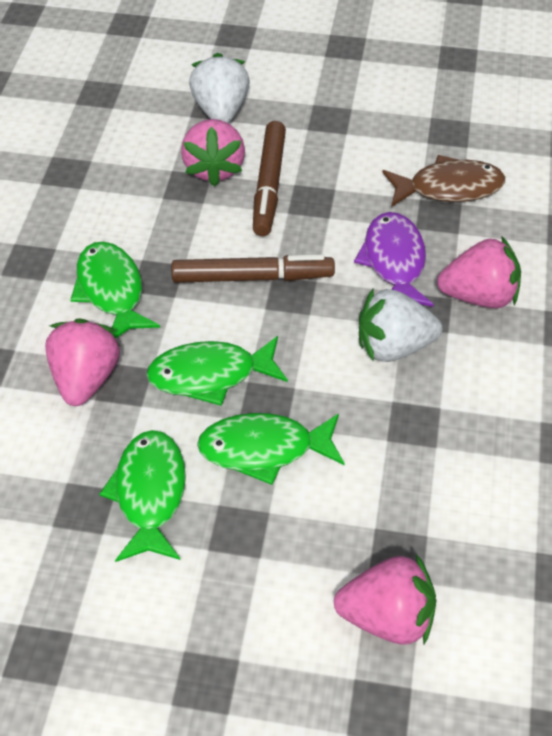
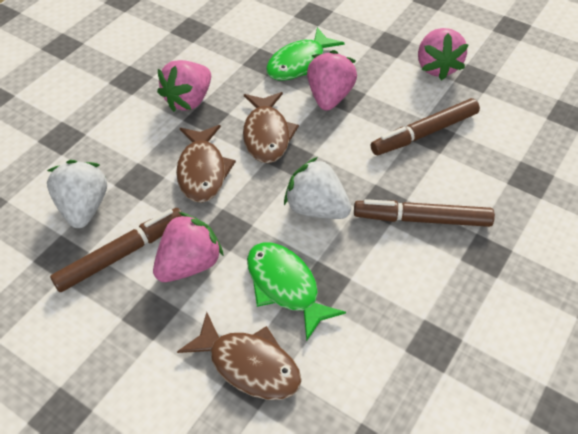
brown fish: [382,155,505,207] = 1 -> [176,125,236,203] [177,312,302,400] [243,92,299,163] = 3
brown marker: [171,254,335,283] [253,121,286,236] = 2 -> [50,208,182,292] [354,199,495,227] [371,98,480,155] = 3
green fish: [71,242,160,338] [99,430,186,562] [146,336,288,406] [197,413,345,485] = 4 -> [247,242,346,341] [266,27,344,81] = 2
purple fish: [354,212,434,307] = 1 -> none = 0

